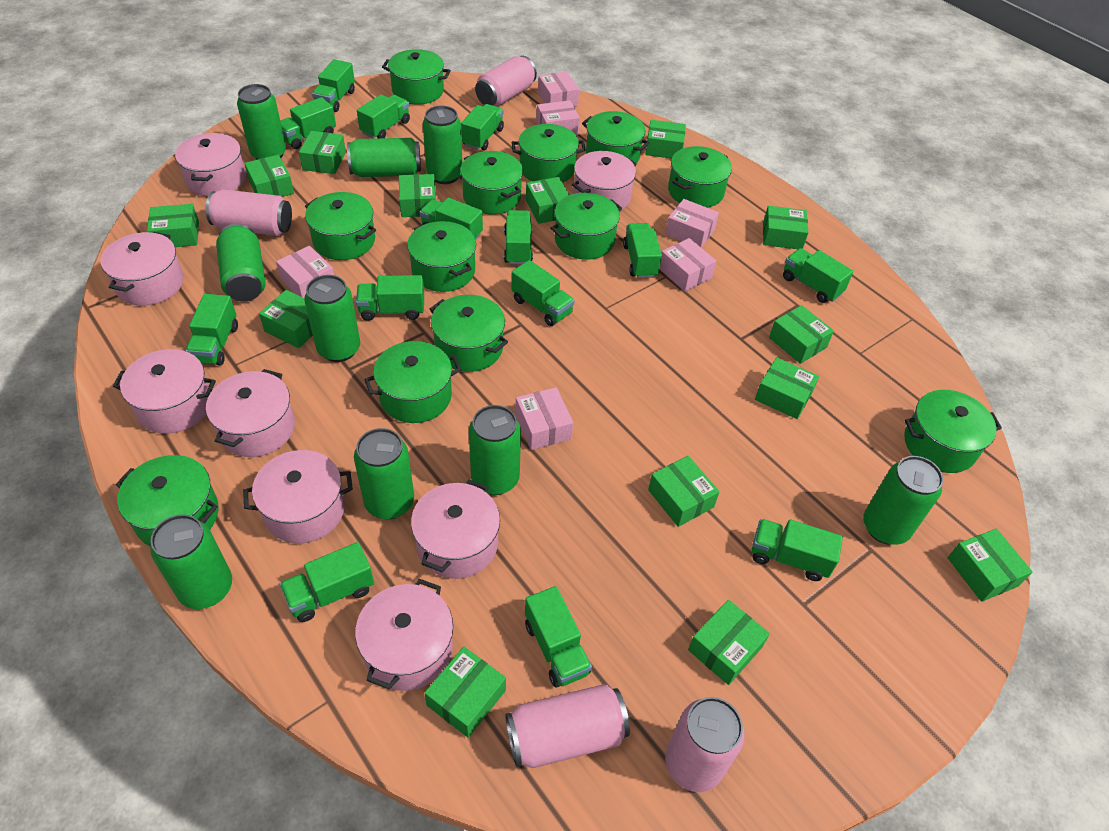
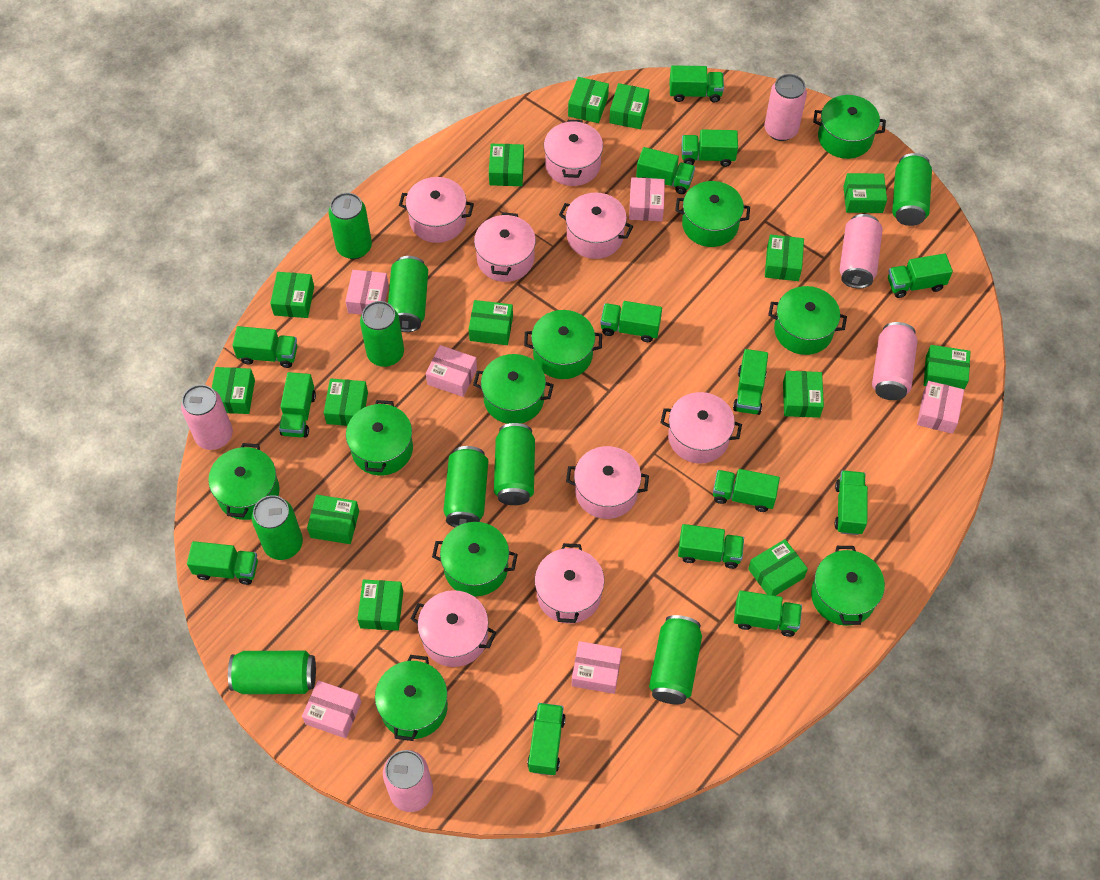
green pot: [116,455,219,547] [305,192,376,260] [364,341,461,423] [382,49,451,105] [407,221,476,292] [430,295,508,372] [460,151,523,215] [512,124,586,183] [550,193,622,260] [582,111,650,163] [668,146,732,208] [904,390,1002,473] = 12 -> [208,443,280,520] [346,400,413,476] [375,655,448,741] [432,522,518,596] [473,354,554,424] [524,310,602,379] [675,181,750,247] [768,286,847,355] [811,546,885,626] [813,95,886,159] = 10
pink can: [205,189,292,236] [475,56,537,107] [505,684,630,768] [665,697,744,792] = 4 -> [181,385,233,450] [383,750,433,812] [764,74,807,141] [839,214,883,289] [872,322,917,400] = 5

